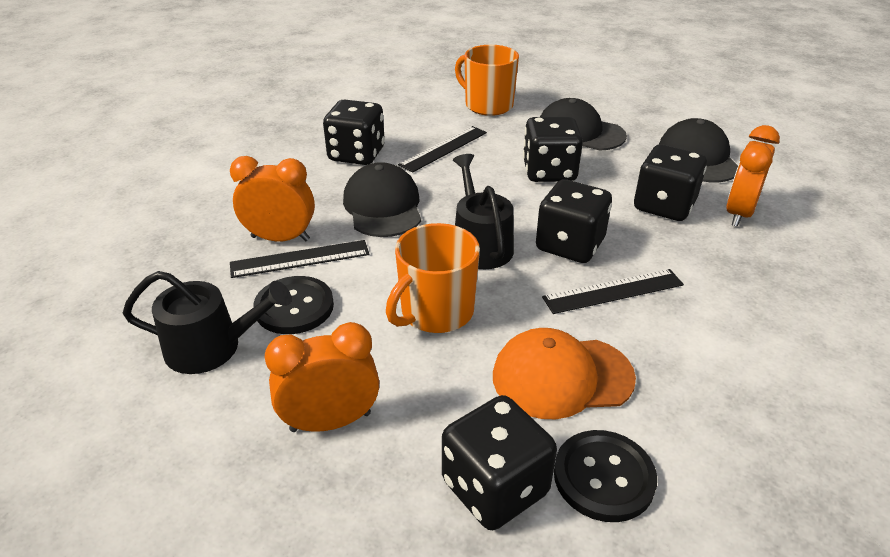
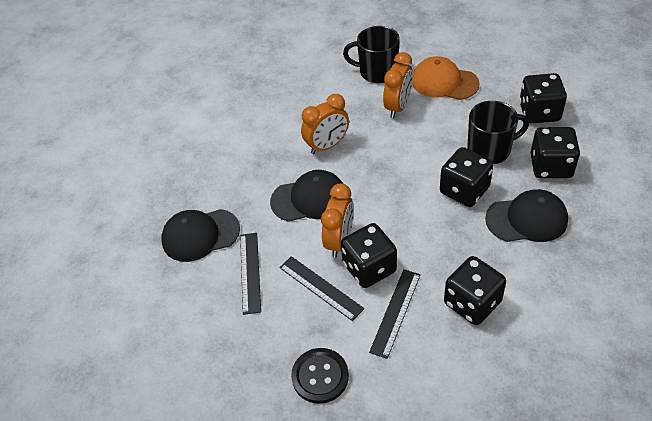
black button: [253,276,334,334] [554,430,657,522] = 2 -> [291,348,349,404] = 1
black mug: none = 0 -> [343,26,400,83] [467,101,529,164] = 2
black watering can: [123,271,292,374] [453,154,514,269] = 2 -> none = 0
orange mug: [386,223,480,333] [455,45,519,116] = 2 -> none = 0

